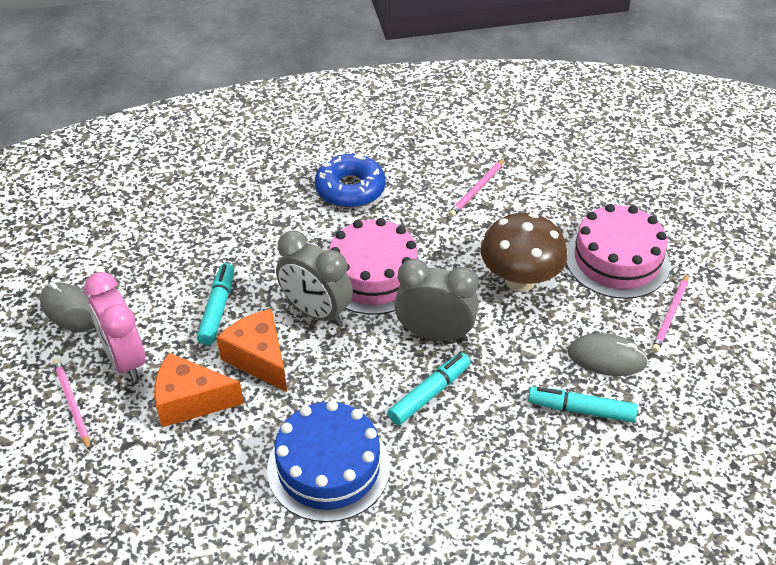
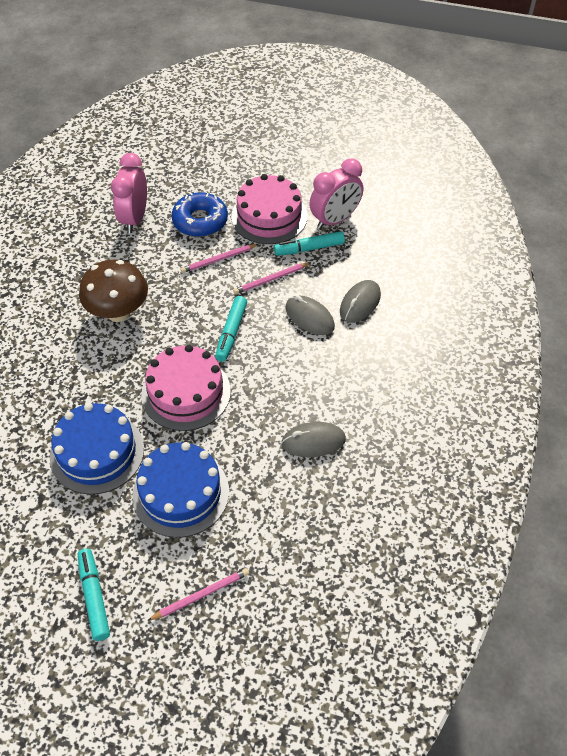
blue cake: [267,400,390,522] = 1 -> [50,403,144,495] [132,442,229,538] = 2
grey clock: [276,231,353,326] [394,259,479,341] = 2 -> none = 0
grey mouse: [40,282,95,332] [567,333,648,376] = 2 -> [281,422,346,457] [285,296,335,335] [340,280,381,323] = 3
orange cheese: [154,353,244,427] [217,309,287,392] = 2 -> none = 0
pink clock: [84,272,145,381] = 1 -> [111,153,147,233] [309,159,363,229] = 2

